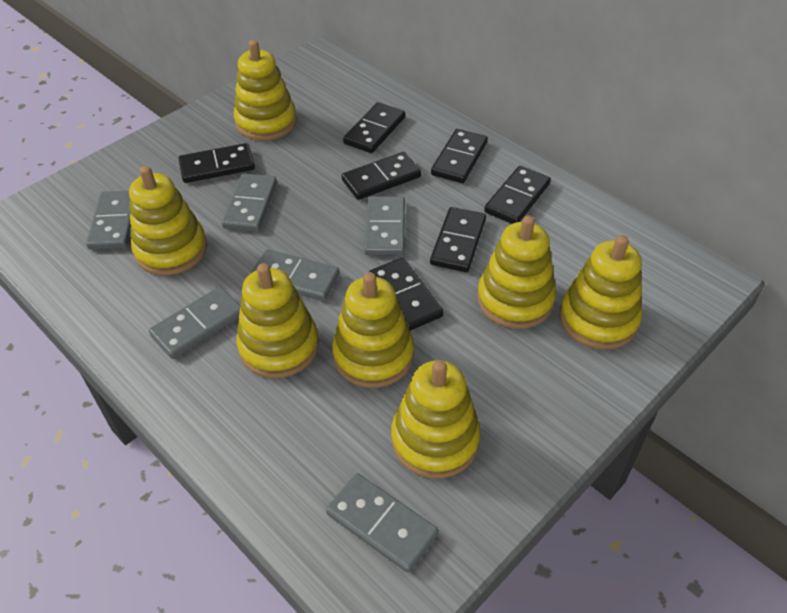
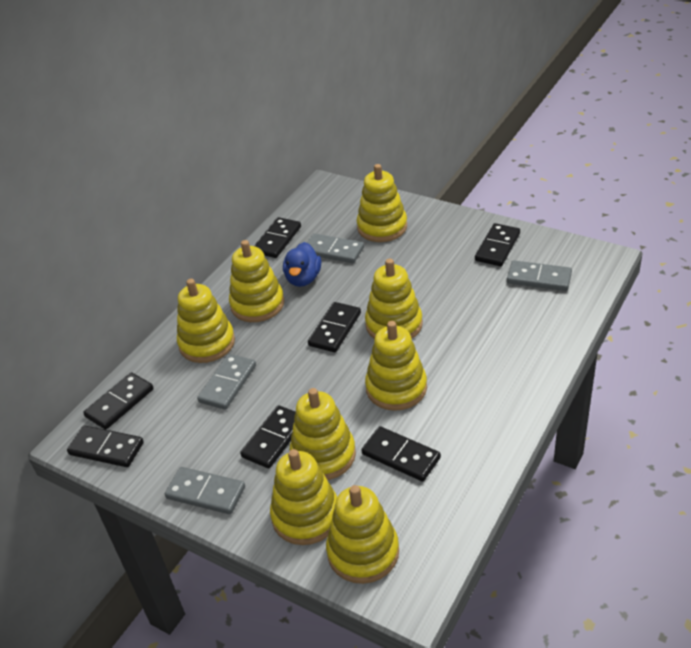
blue duck: none = 0 -> [283,242,321,287] = 1
grey domino: [86,191,131,250] [149,287,241,359] [222,173,277,232] [250,249,340,301] [326,473,439,573] [364,196,405,255] = 6 -> [165,467,245,514] [197,354,256,410] [307,233,364,263] [507,260,572,291] = 4
yellow stacking toy: [129,166,207,275] [234,40,297,140] [236,263,319,378] [332,272,414,388] [391,360,481,478] [477,216,556,329] [559,235,642,349] = 7 -> [177,279,235,363] [229,240,284,322] [270,449,337,545] [290,388,356,480] [326,485,399,584] [357,164,407,242] [365,258,423,339] [365,321,427,411] = 8

